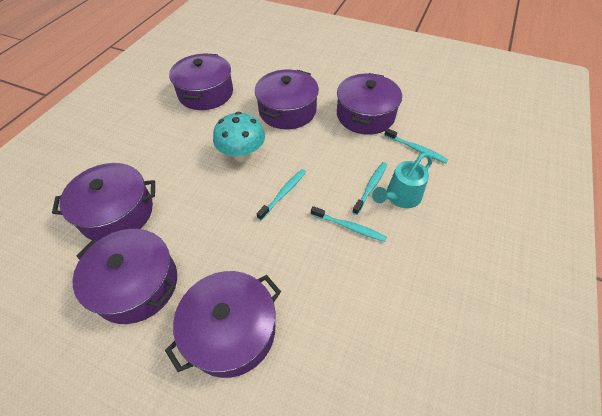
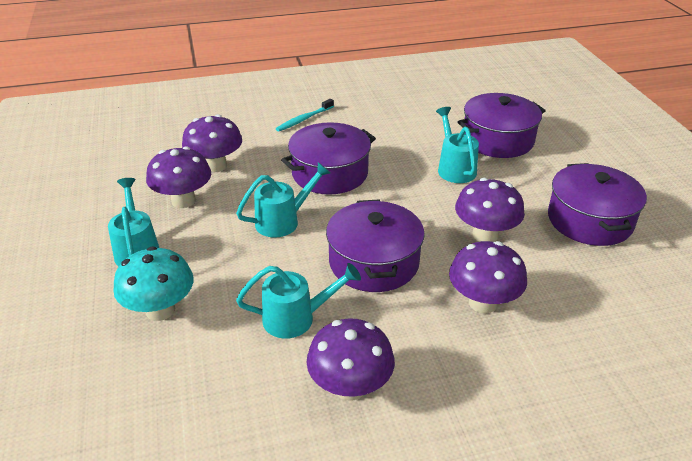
purple mushroom: none = 0 -> [146,147,211,208] [182,115,242,172] [306,318,395,401] [449,241,527,313] [455,178,525,242] = 5
purple pot: [52,163,155,240] [73,229,177,324] [165,271,281,378] [169,53,233,110] [255,69,319,129] [337,73,402,134] = 6 -> [281,122,376,195] [326,200,425,292] [458,93,546,158] [548,163,647,246] = 4
turquoise toothbrush: [257,169,306,221] [311,206,387,242] [352,162,387,215] [384,128,448,163] = 4 -> [276,99,334,132] = 1
turquoise watering can: [372,153,432,208] = 1 -> [108,178,159,266] [236,162,331,237] [236,263,361,339] [436,107,479,183] = 4

